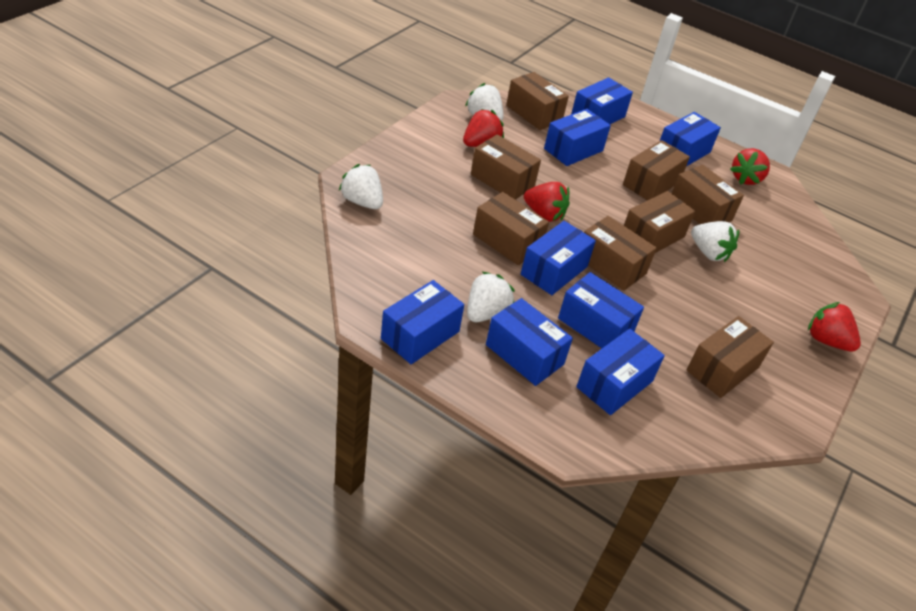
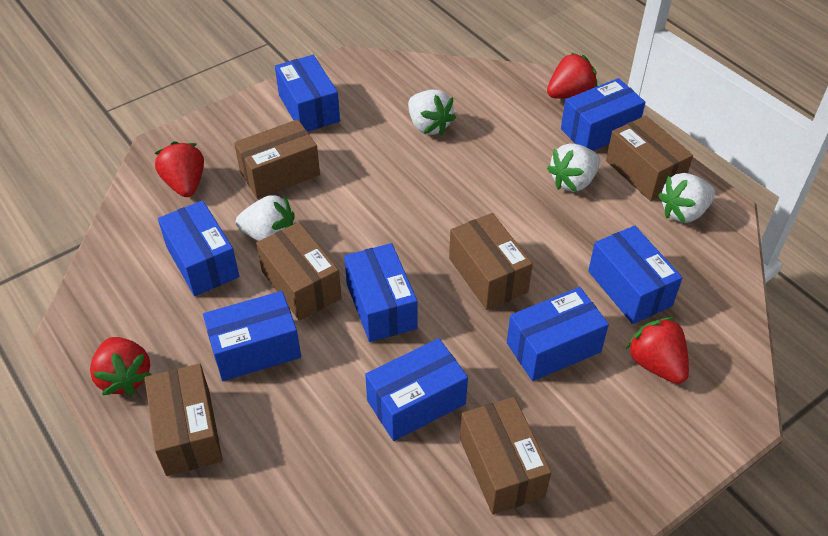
brown box: [471,134,541,200] [473,192,549,265] [506,72,569,130] [584,216,657,291] [623,140,690,201] [624,191,695,253] [671,165,744,224] [686,316,774,398] = 8 -> [145,363,223,476] [234,119,320,199] [256,222,342,321] [449,213,533,310] [460,397,551,515] [606,115,693,201] = 6

